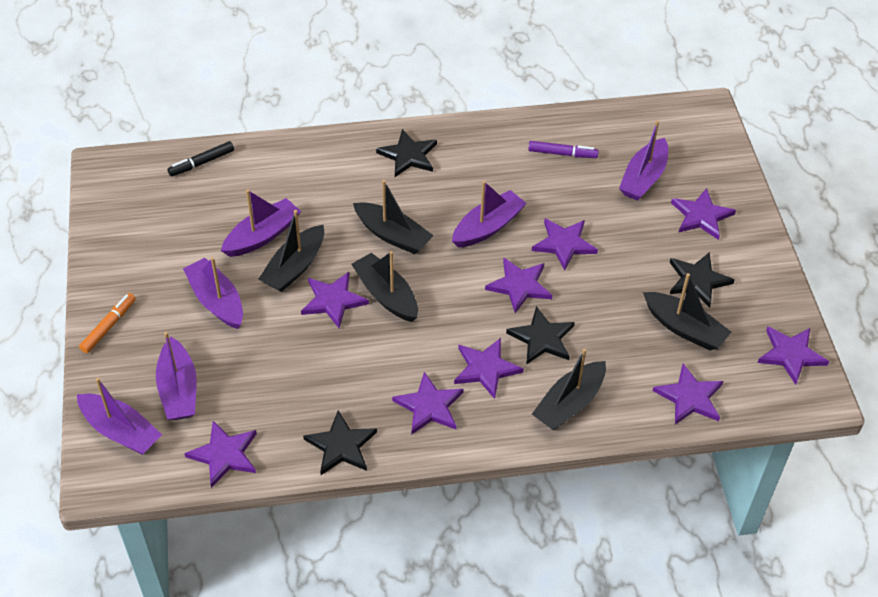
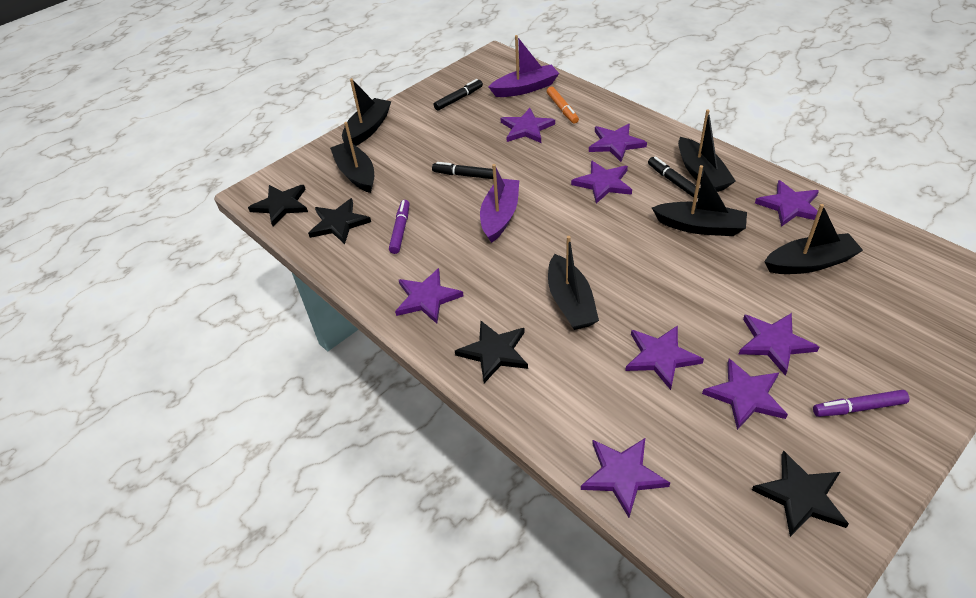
black boat: [259,210,324,292] [351,251,418,322] [353,180,434,254] [532,349,606,430] [643,273,732,350] = 5 -> [330,122,374,193] [342,78,391,146] [548,236,599,330] [652,165,747,236] [678,110,736,192] [764,204,863,274] = 6
black marker: [167,141,234,176] = 1 -> [432,162,493,179] [434,79,483,111] [648,157,700,198] = 3
purple boat: [77,378,162,455] [156,332,197,420] [183,257,243,329] [221,189,301,257] [452,181,527,248] [619,120,668,201] = 6 -> [480,164,519,243] [489,35,559,97] = 2
purple marker: [528,141,599,158] = 1 -> [389,200,410,254] [813,390,909,417] = 2

